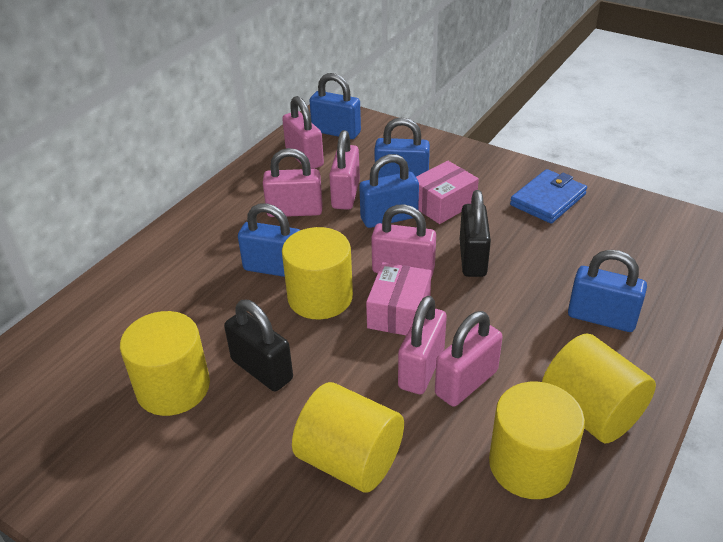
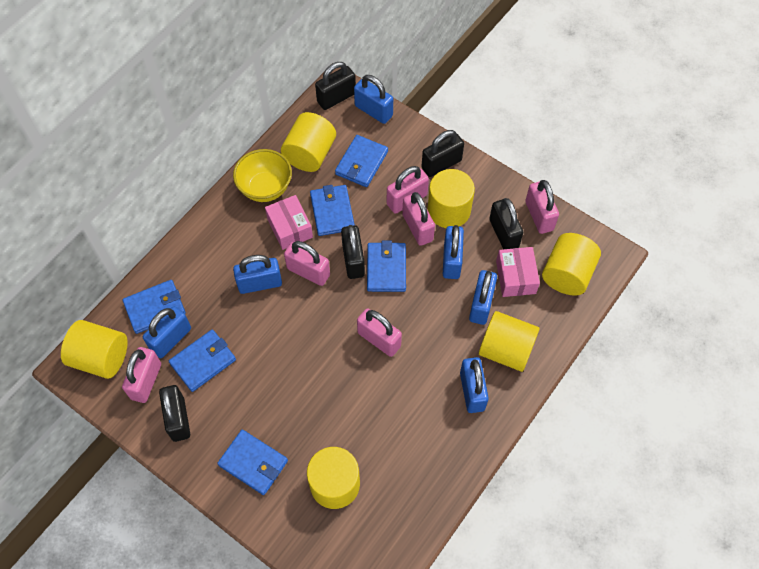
black padlock: [224,300,293,392] [460,190,491,277] = 2 -> [159,385,190,442] [315,62,356,110] [341,225,365,279] [421,130,464,177] [489,198,523,249] = 5
blue padlock: [238,203,300,277] [309,73,361,139] [359,154,419,228] [374,117,430,178] [568,250,647,332] = 5 -> [143,306,191,358] [233,255,282,294] [354,75,393,124] [443,225,464,279] [460,357,489,413] [469,270,497,325] = 6
blue wallet: [510,169,587,224] = 1 -> [123,280,186,334] [169,330,236,392] [217,430,288,495] [310,185,355,236] [335,135,388,187] [367,241,406,292] = 6
yellow bowl: none = 0 -> [233,149,292,202] = 1
yellow cylinder: [120,311,210,416] [282,227,353,319] [292,382,404,493] [489,382,585,499] [542,333,656,443] = 5 -> [61,320,128,379] [281,112,336,172] [307,447,360,509] [427,169,475,228] [479,311,540,372] [542,233,601,296] = 6

